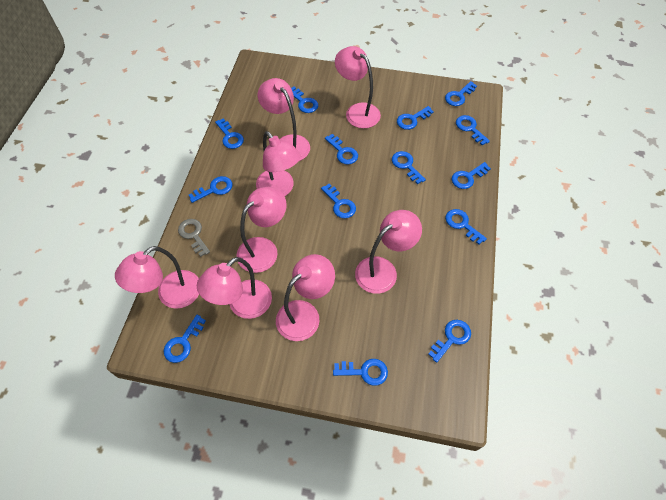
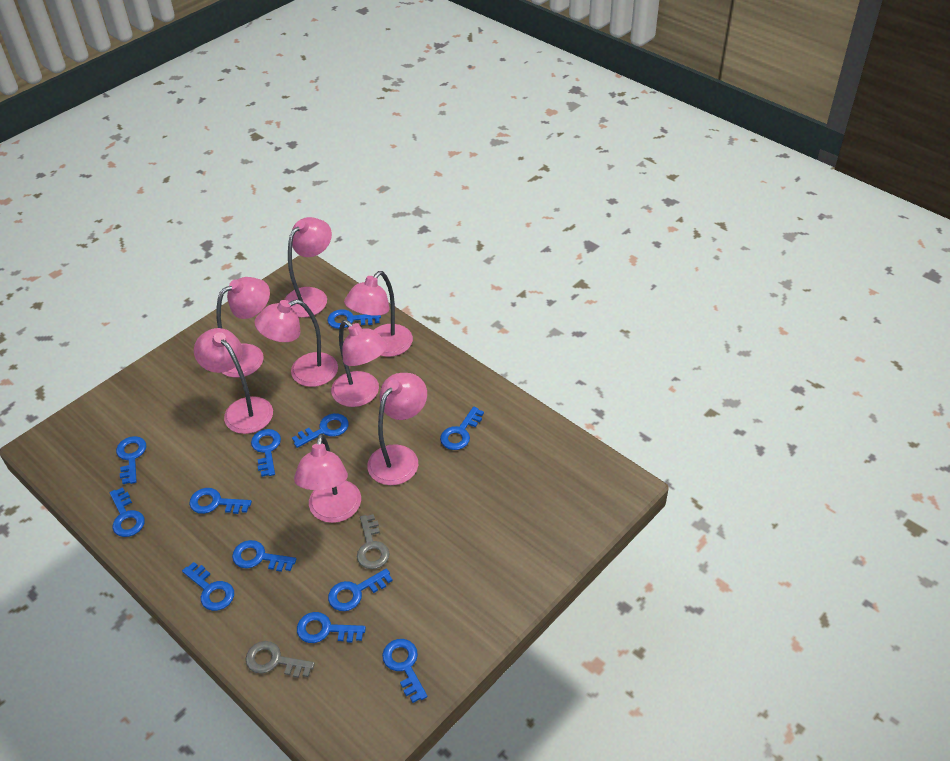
blue key: [164,315,206,363] [189,176,232,203] [215,118,244,149] [291,86,318,113] [321,184,356,218] [325,134,358,164] [333,359,388,386] [392,151,426,184] [397,106,434,130] [428,320,471,363] [445,81,477,106] [445,209,487,245] [452,162,491,189] [456,115,490,145] = 14 -> [110,487,145,537] [116,436,146,484] [182,562,234,611] [189,488,252,514] [232,540,296,572] [251,429,281,477] [292,413,349,448] [297,612,366,643] [327,309,381,329] [328,568,393,611] [382,639,428,703] [440,407,484,450] = 12
grey key: [178,219,210,257] = 1 -> [245,641,315,678] [357,514,390,569] = 2

